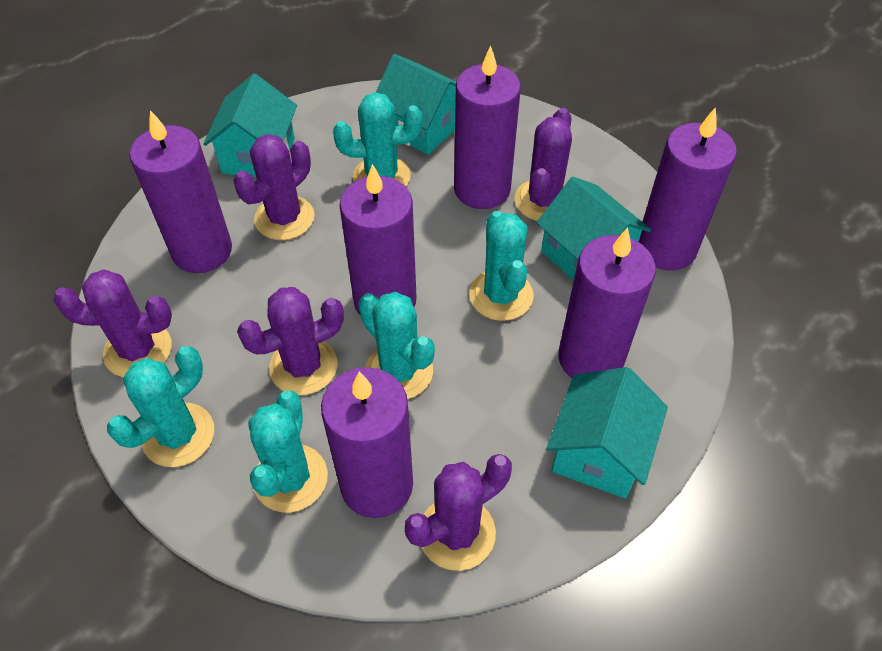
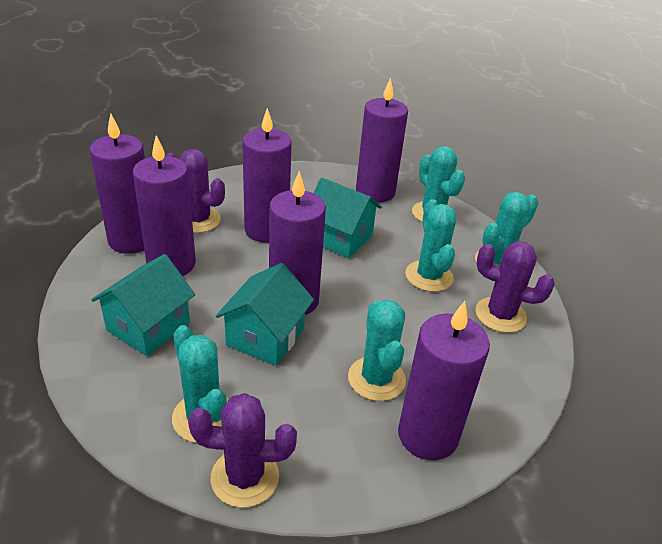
purple cactus: [53,269,172,377] [234,134,315,240] [237,287,344,395] [405,454,512,571] [514,108,572,221] = 5 -> [166,149,225,233] [188,393,297,508] [475,241,555,333] = 3
turquoise house: [203,74,297,177] [376,54,456,155] [536,177,651,281] [546,367,668,499] = 4 -> [91,254,195,356] [216,263,314,366] [313,178,382,258] = 3

